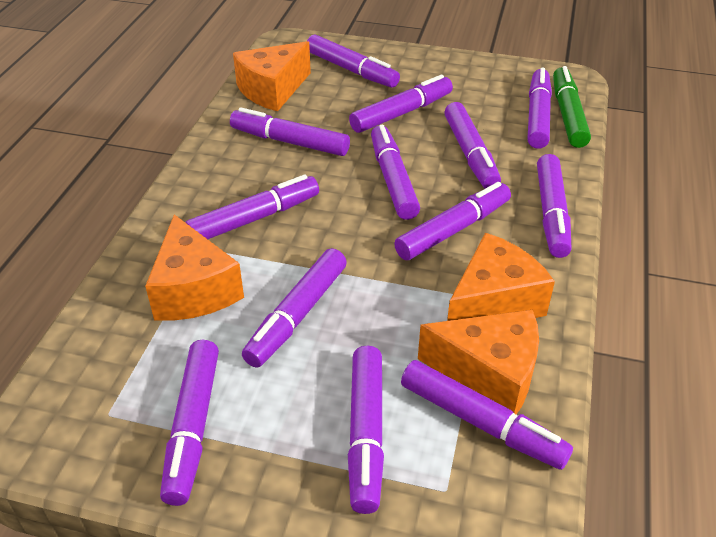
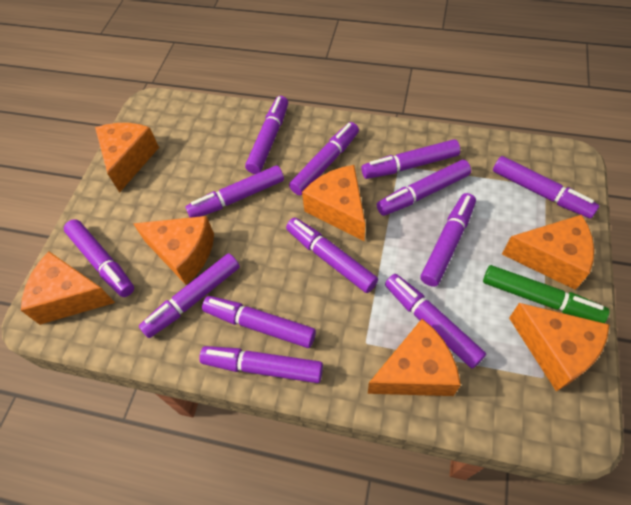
orange cheese: [145,214,244,321] [233,41,311,111] [418,310,539,414] [447,233,555,321] = 4 -> [21,251,115,325] [95,123,159,193] [133,216,214,285] [302,165,365,241] [368,319,461,396] [502,215,594,290] [509,303,609,391] = 7

